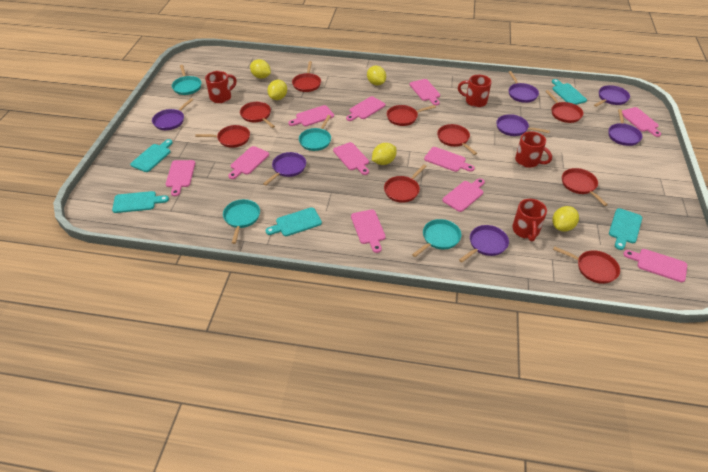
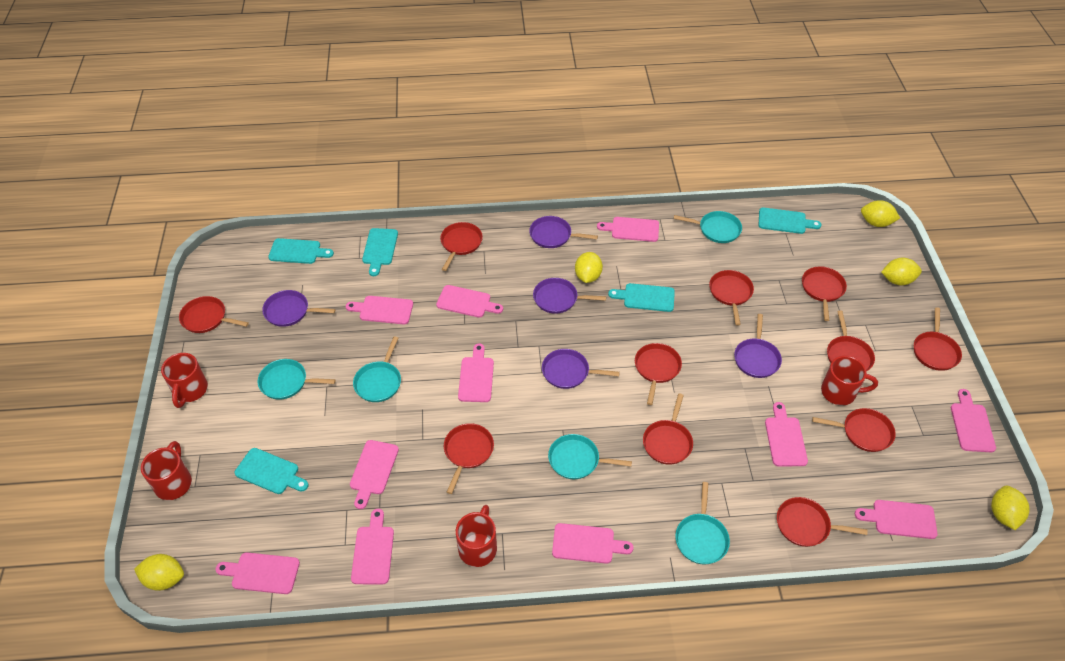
purple pan: [152,98,194,130] [263,152,306,185] [459,225,509,262] [496,114,550,136] [509,71,539,103] [594,85,630,107] [608,109,643,146] = 7 -> [262,290,335,327] [529,216,598,248] [533,278,606,314] [542,349,620,389] [734,314,782,378] = 5
red pan: [196,125,250,148] [240,102,275,128] [292,61,321,92] [384,164,426,203] [387,105,436,126] [437,124,477,155] [545,90,583,123] [553,246,620,284] [562,168,608,206] = 9 -> [179,296,249,333] [440,222,483,271] [444,423,494,494] [635,343,682,405] [643,393,693,465] [709,270,754,325] [777,497,867,547] [802,266,847,321] [812,408,896,452] [827,310,875,371] [914,307,962,371] = 11
turquoise pan: [172,65,201,95] [223,199,260,244] [299,115,331,151] [412,219,461,257] = 4 -> [258,359,335,400] [353,336,401,402] [548,434,632,479] [674,211,742,243] [675,482,730,565] = 5

